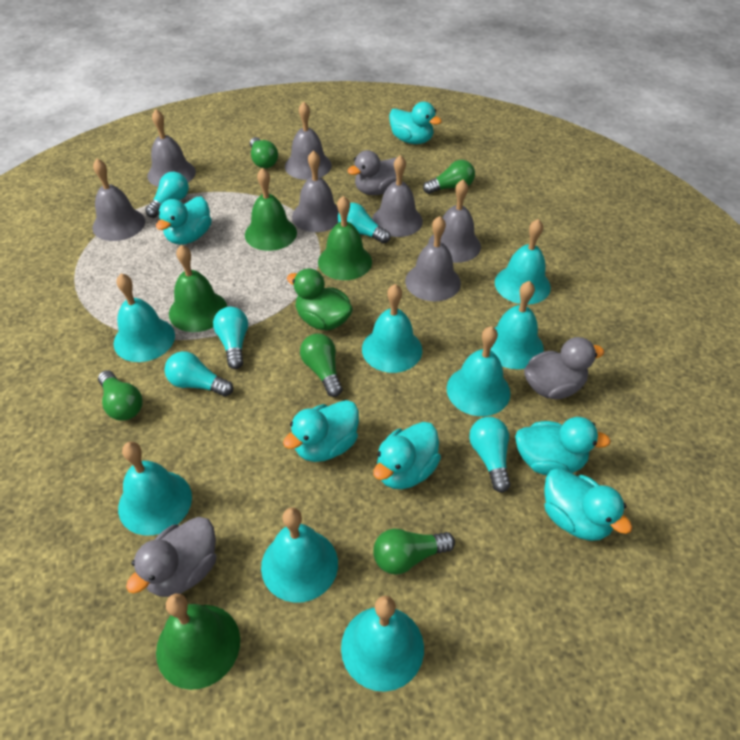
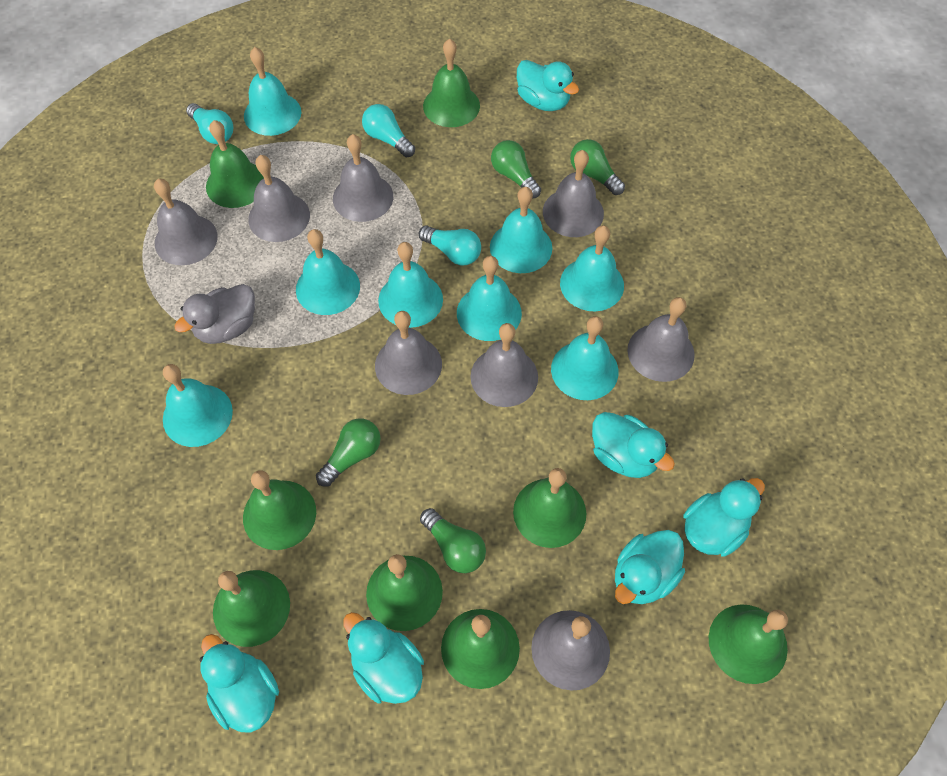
green bell: [156,594,240,690] [169,245,227,332] [245,168,297,251] [318,196,372,280] = 4 -> [206,120,264,208] [213,570,290,647] [243,470,316,550] [366,554,443,631] [423,38,480,127] [441,609,520,689] [513,468,586,548] [709,604,788,684] = 8
green duck: [287,268,353,331] = 1 -> none = 0
green light bulb: [98,370,142,421] [250,137,278,168] [300,334,343,397] [373,528,455,575] [423,160,475,194] = 5 -> [316,418,381,487] [420,508,486,573] [491,140,541,198] [570,139,625,195] = 4
grey bell: [92,159,145,241] [147,109,196,187] [285,102,332,180] [292,150,339,232] [372,155,423,237] [405,216,461,301] [428,180,481,263] = 7 -> [154,179,217,265] [248,155,310,242] [333,134,393,222] [375,311,442,395] [470,323,538,407] [531,610,610,691] [543,150,604,237] [627,297,695,382] = 8
grey duck: [126,517,217,597] [347,150,397,195] [524,337,604,399] = 3 -> [174,284,255,344] = 1
turquoise light bulb: [145,172,189,218] [164,351,233,397] [213,307,248,369] [338,203,390,244] [469,417,510,493] = 5 -> [186,103,233,144] [362,104,415,158] [419,225,481,265] = 3

